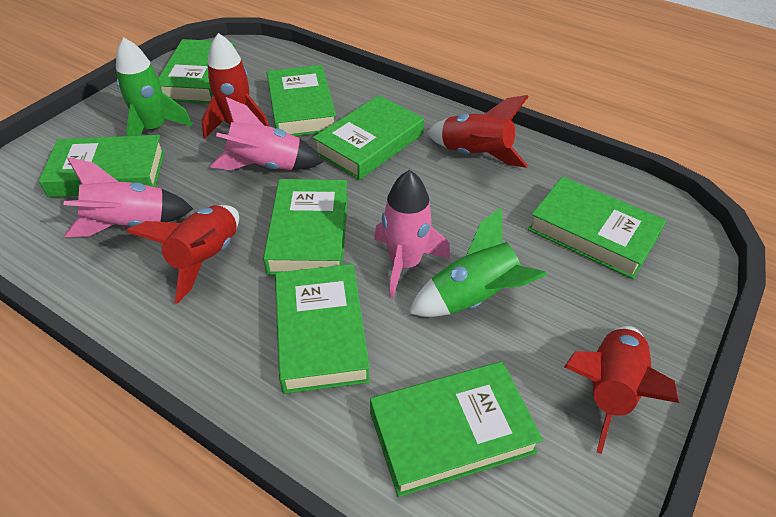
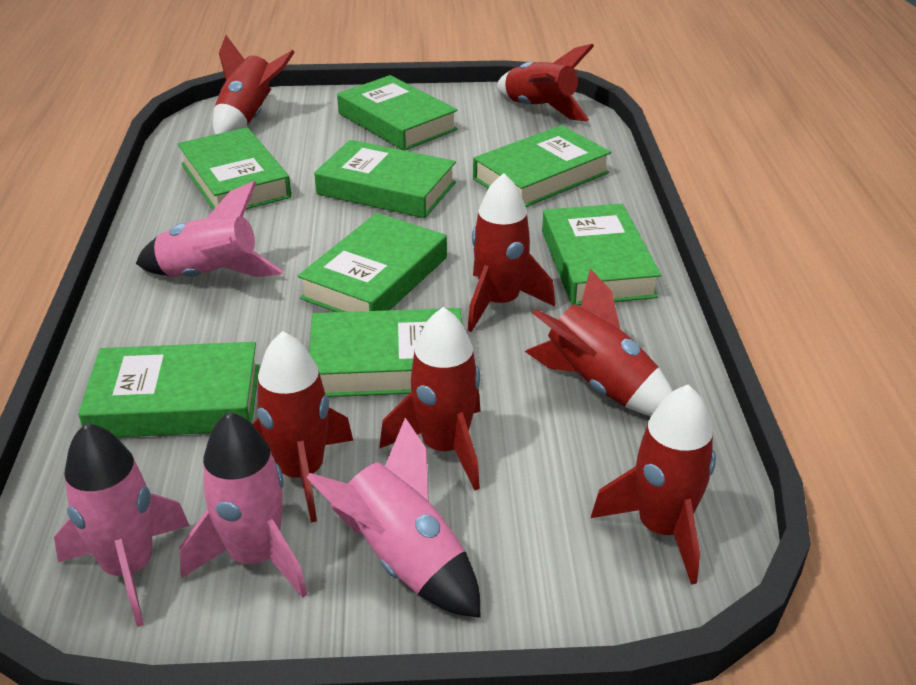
green rocket: [116,38,192,136] [409,207,547,317] = 2 -> none = 0
pink rocket: [64,157,193,237] [210,97,323,170] [374,170,450,298] = 3 -> [54,423,190,627] [136,181,283,277] [180,412,307,598] [306,418,481,618] = 4
red rocket: [126,205,239,304] [201,33,268,139] [427,95,529,168] [564,326,679,454] = 4 -> [213,35,295,134] [252,331,353,522] [379,307,480,491] [468,173,555,332] [497,44,594,121] [525,269,672,416] [591,385,716,585] = 7

